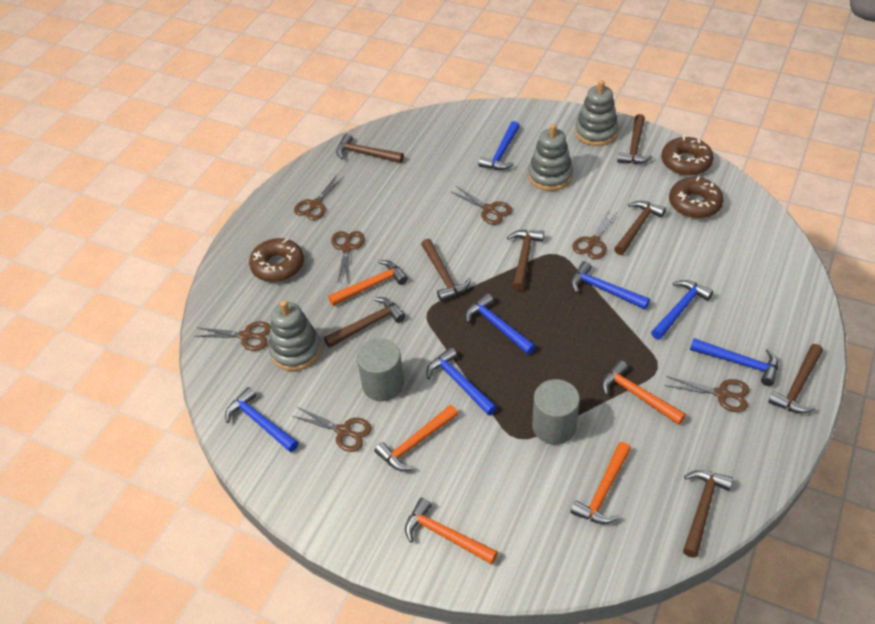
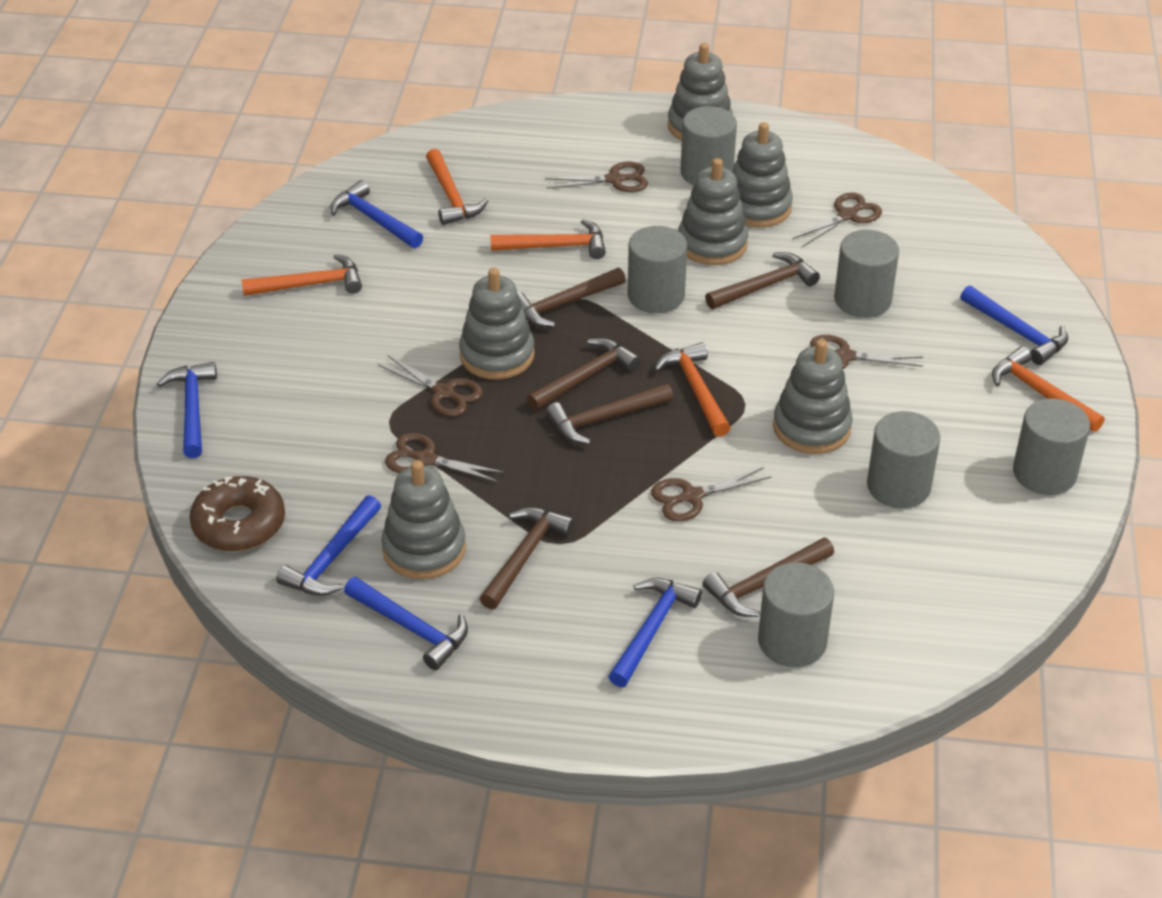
blue hammer: [225,387,299,452] [427,347,497,416] [466,293,536,355] [479,121,520,170] [571,261,650,309] [651,280,713,340] [690,338,778,386] = 7 -> [157,362,217,458] [276,495,381,596] [330,180,423,248] [344,577,468,670] [608,578,702,687] [960,285,1068,365] = 6
brown donut: [249,238,304,282] [661,136,714,176] [669,176,723,218] = 3 -> [189,476,285,551] = 1
brown hammer: [324,297,405,348] [336,133,404,163] [421,239,471,301] [507,230,544,291] [614,201,666,255] [617,114,653,164] [683,470,733,558] [768,344,823,414] = 8 -> [479,507,575,610] [517,268,626,327] [527,338,641,411] [546,383,673,444] [702,538,834,617] [705,252,820,309] = 6
brown scissors: [195,321,271,351] [292,407,372,452] [294,175,344,220] [331,231,365,284] [450,186,512,225] [572,209,617,259] [664,376,750,412] = 7 -> [378,356,483,417] [385,433,505,483] [545,162,648,192] [651,467,771,521] [792,192,882,247] [810,335,923,369] = 6
grey cylinder: [357,338,404,401] [532,379,580,445] = 2 -> [628,226,687,313] [680,106,737,185] [758,562,834,667] [834,230,899,318] [867,411,940,508] [1013,399,1090,495] = 6
grey stacking toy: [269,300,321,371] [528,124,573,191] [575,80,618,146] = 3 -> [381,460,466,579] [459,268,535,380] [668,43,733,141] [678,158,748,265] [733,122,793,228] [773,339,853,454] = 6

